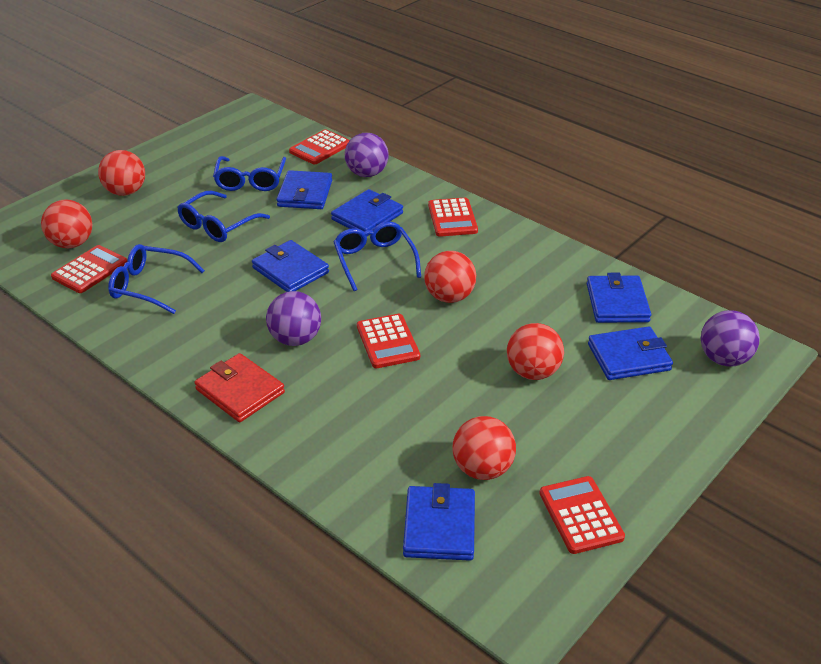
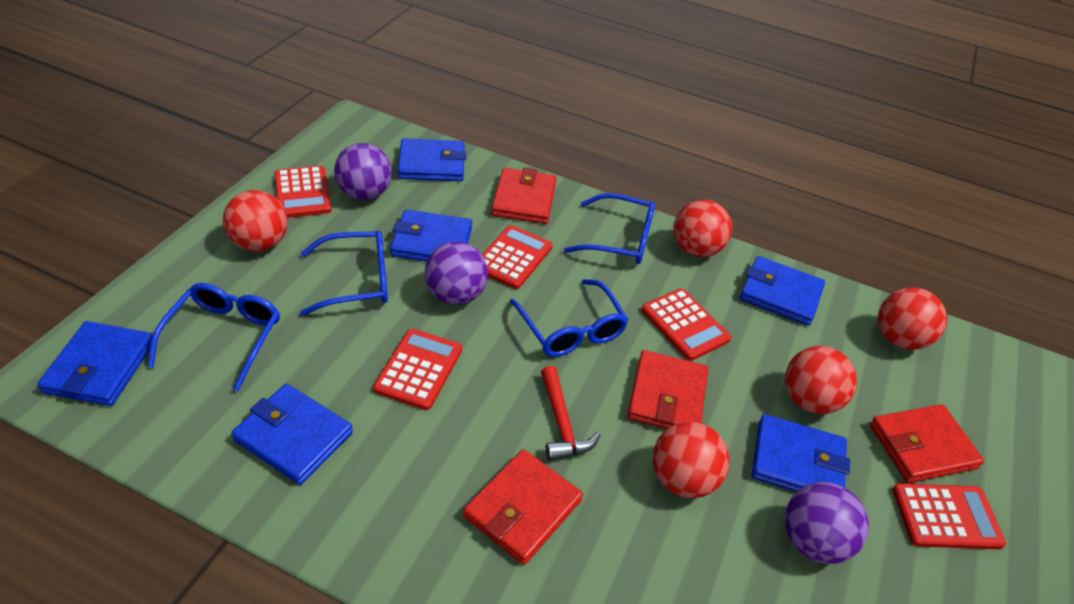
red hammer: none = 0 -> [541,366,600,461] = 1
red wallet: [194,353,285,422] = 1 -> [463,449,583,565] [491,167,557,224] [627,350,708,429] [870,404,984,483] = 4

